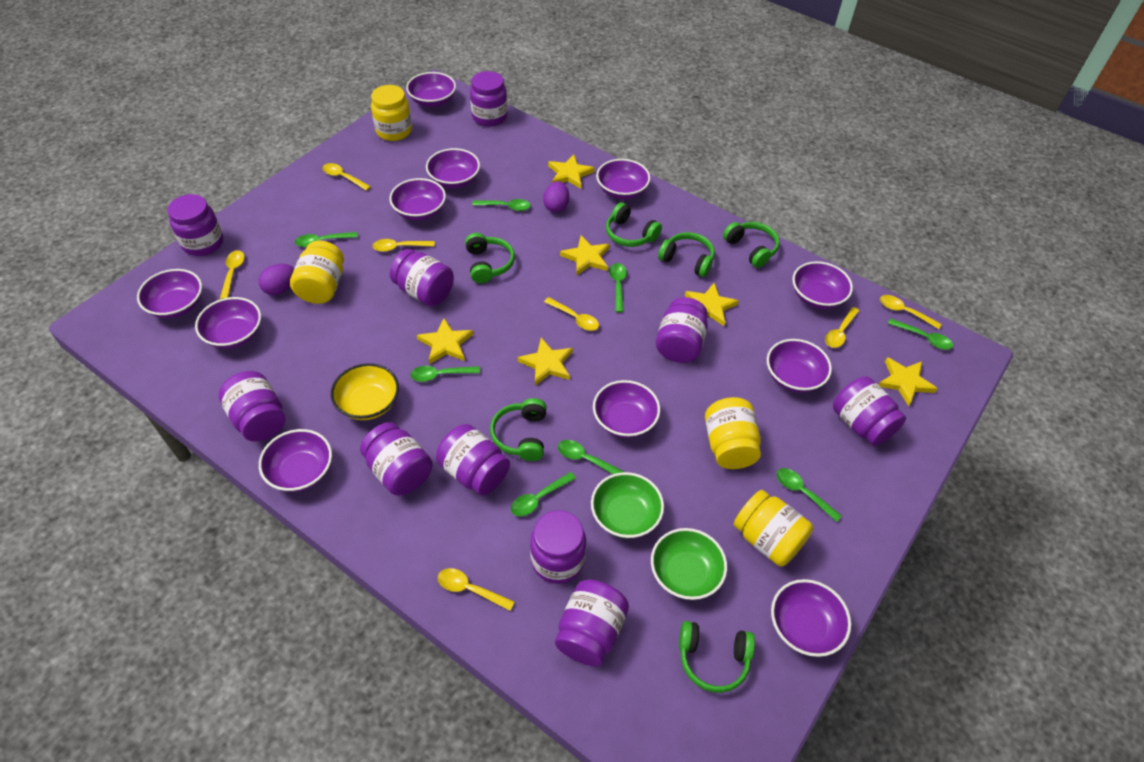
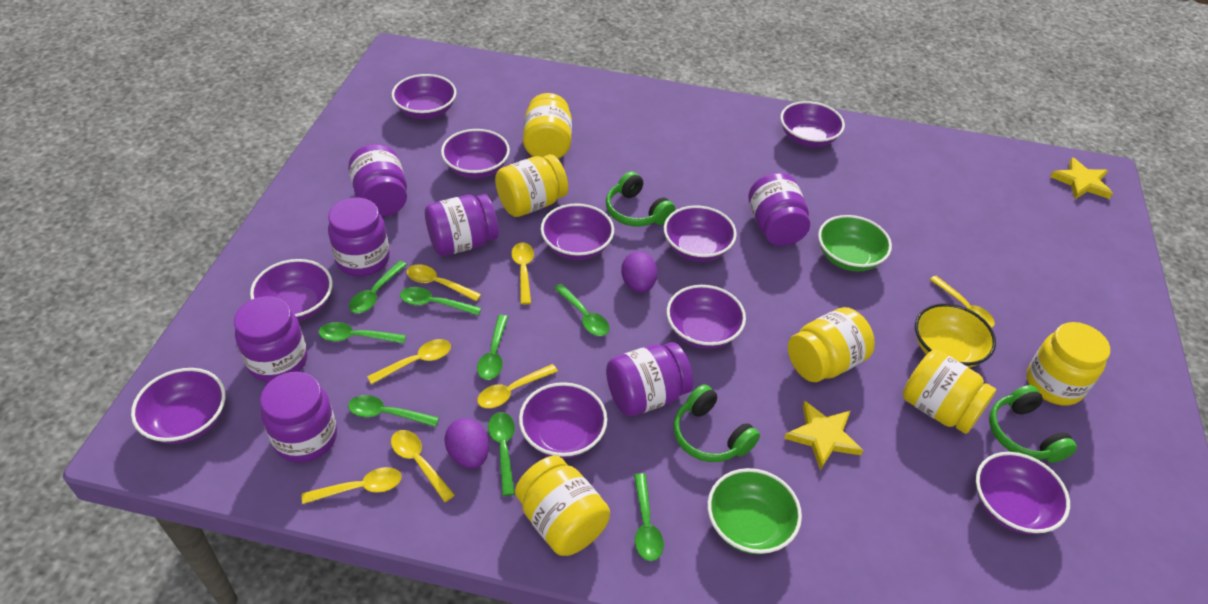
green headphones: [465,233,515,283] [490,398,547,461] [606,202,662,247] [658,232,715,277] [679,621,755,693] [723,222,780,268] = 6 -> [606,171,675,227] [673,384,760,462] [989,385,1077,463] = 3
purple bowl: [137,269,202,318] [195,297,261,349] [259,429,332,492] [389,178,446,221] [406,72,456,107] [426,148,480,188] [593,380,660,438] [596,159,650,199] [767,339,832,393] [771,579,851,657] [792,261,853,309] = 11 -> [131,368,226,444] [250,259,333,321] [392,74,456,119] [441,129,510,179] [519,382,607,459] [541,203,614,260] [664,205,737,262] [667,285,746,349] [780,101,845,147] [976,452,1070,534] = 10
purple jar: [167,194,223,256] [218,371,285,442] [360,422,433,495] [390,249,454,306] [436,424,510,496] [470,71,507,126] [530,510,586,584] [555,579,629,666] [656,297,708,363] [833,376,906,446] = 10 -> [234,296,307,382] [260,372,337,463] [328,198,390,276] [348,144,407,217] [425,194,499,256] [606,342,693,417] [748,172,810,246] = 7
yellow jar: [290,240,344,304] [371,85,412,141] [705,397,761,469] [734,490,813,567] = 4 -> [495,154,568,217] [515,455,610,556] [523,93,572,159] [788,307,875,382] [903,350,996,434] [1026,322,1110,406] = 6
yellow star: [417,318,473,364] [517,338,573,386] [548,154,595,189] [560,236,610,275] [685,283,739,326] [878,357,938,406] = 6 -> [784,401,863,470] [1050,157,1113,199] = 2

